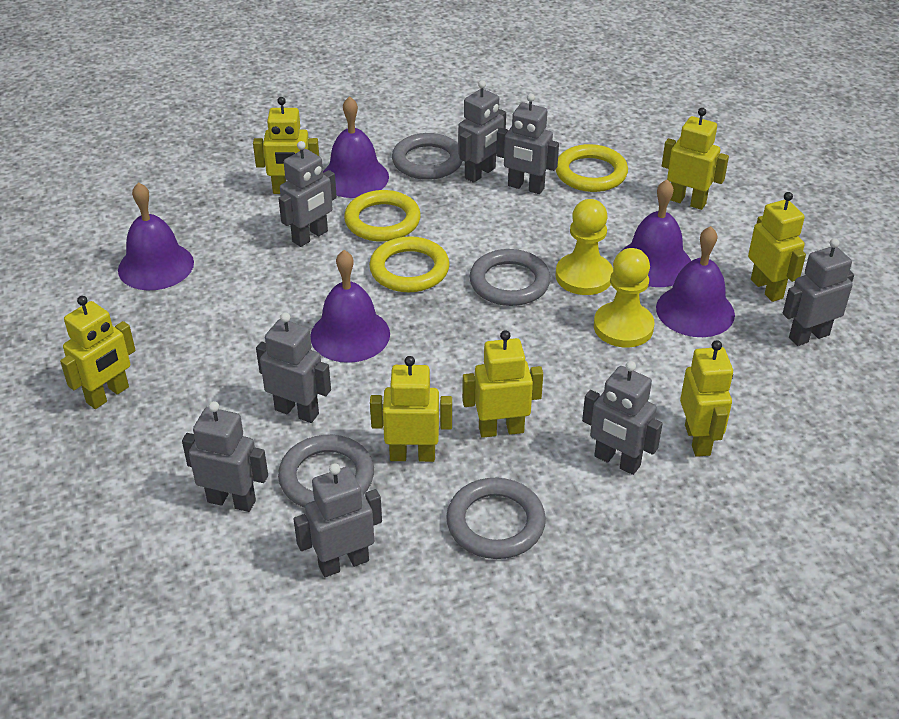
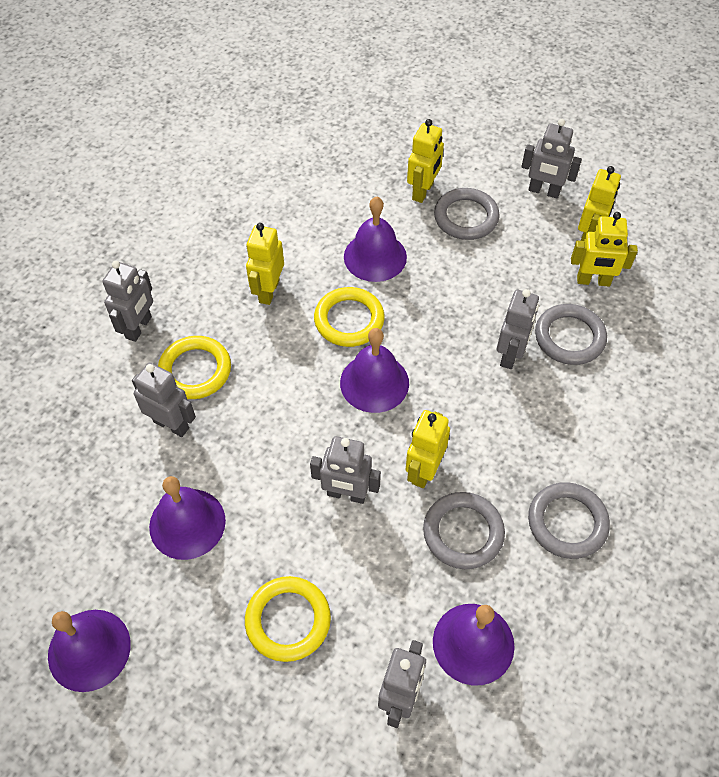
grey robot: [182,401,268,512] [256,312,331,423] [278,141,337,247] [294,463,382,577] [458,80,506,183] [496,94,559,194] [582,361,663,475] [783,238,854,346] = 8 -> [103,261,153,342] [132,363,196,437] [310,436,381,504] [378,640,426,728] [497,289,539,369] [521,119,582,198] = 6
yellow pawn: [556,199,613,295] [594,248,655,348] = 2 -> none = 0
yellow robot: [60,296,135,409] [253,97,319,194] [370,356,452,462] [462,330,543,438] [662,108,729,210] [680,340,733,457] [748,192,806,302] = 7 -> [246,223,284,305] [405,410,450,488] [407,119,444,203] [571,212,638,286] [578,166,621,241] = 5

